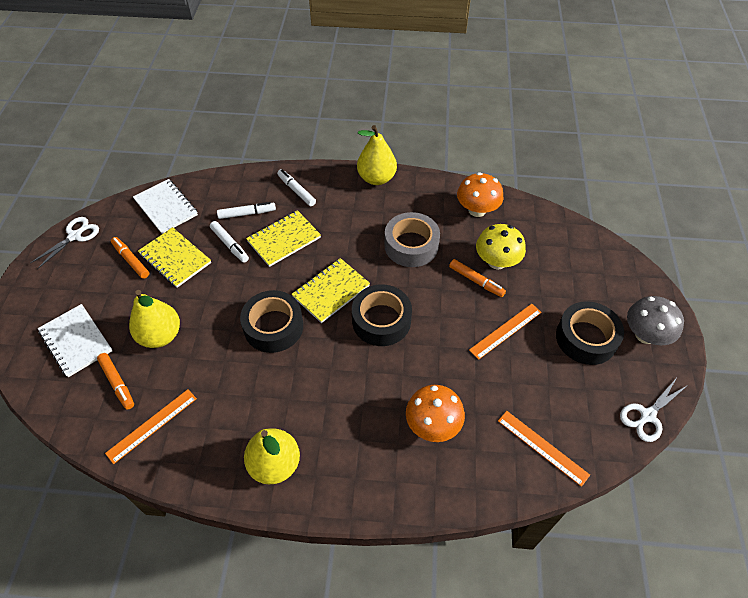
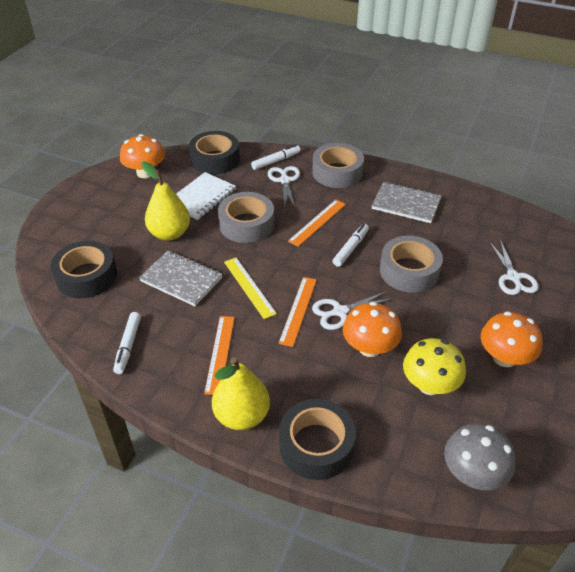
grey notebook: none = 0 -> [139,251,222,306] [371,182,442,223] = 2
grey tape: [384,212,440,267] = 1 -> [218,192,274,243] [312,143,364,188] [380,236,443,293] = 3
orange marker: [97,353,134,410] [111,237,149,279] [449,259,506,297] = 3 -> none = 0
orange mushroom: [406,385,465,442] [457,172,504,217] = 2 -> [120,134,165,178] [343,302,402,357] [481,311,542,367] = 3
white notebook: [38,304,112,377] [133,179,198,234] = 2 -> [176,172,236,220] = 1
white scissors: [31,217,99,269] [620,379,688,442] = 2 -> [268,166,300,208] [312,291,394,330] [489,240,538,295] = 3
yellow notebook: [138,227,211,288] [246,210,321,267] [292,258,370,323] = 3 -> none = 0
yellow pear: [129,290,180,348] [244,428,300,484] [357,125,397,185] = 3 -> [141,162,190,241] [212,357,270,430] = 2
yellow ruler: none = 0 -> [224,258,277,319] = 1

